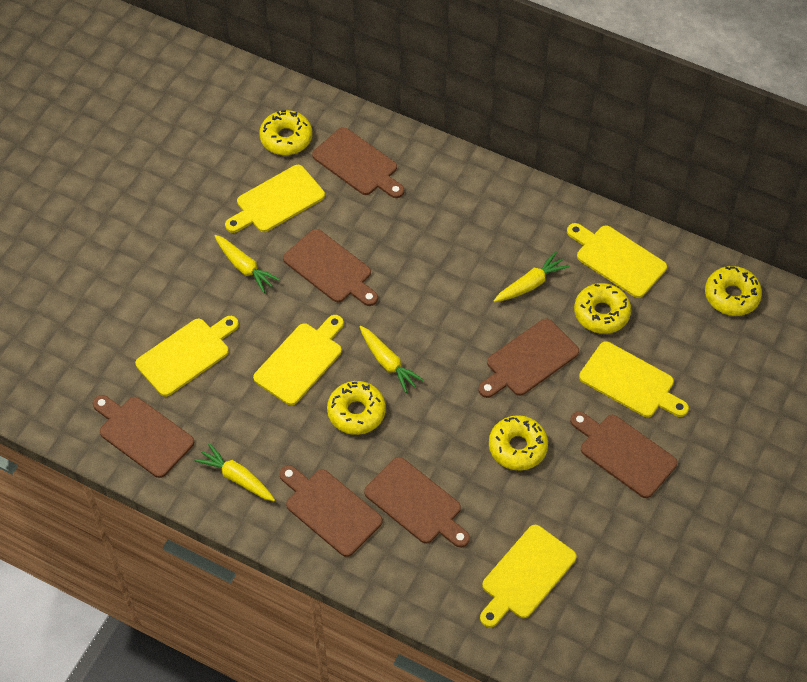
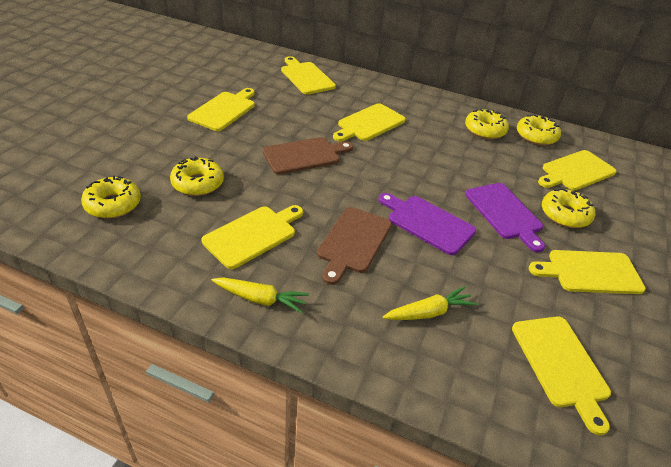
brown cutting board: [93,395,194,478] [279,465,383,557] [283,229,378,306] [312,127,404,198] [364,457,470,548] [478,318,579,398] [570,411,677,498] = 7 -> [263,137,353,174] [317,207,392,285] = 2
purple cutting board: none = 0 -> [378,193,476,255] [465,183,545,252] = 2
yellow carrot: [194,443,275,501] [215,235,280,293] [360,326,424,393] [494,252,570,302] = 4 -> [211,277,309,314] [383,286,477,320] = 2
yellow cutting board: [135,316,239,397] [225,165,325,233] [253,315,344,405] [480,525,576,628] [567,223,667,298] [579,341,689,417] = 6 -> [187,88,255,131] [201,205,303,269] [281,56,336,95] [333,103,406,142] [512,317,611,435] [529,250,646,294] [538,150,617,190] = 7

